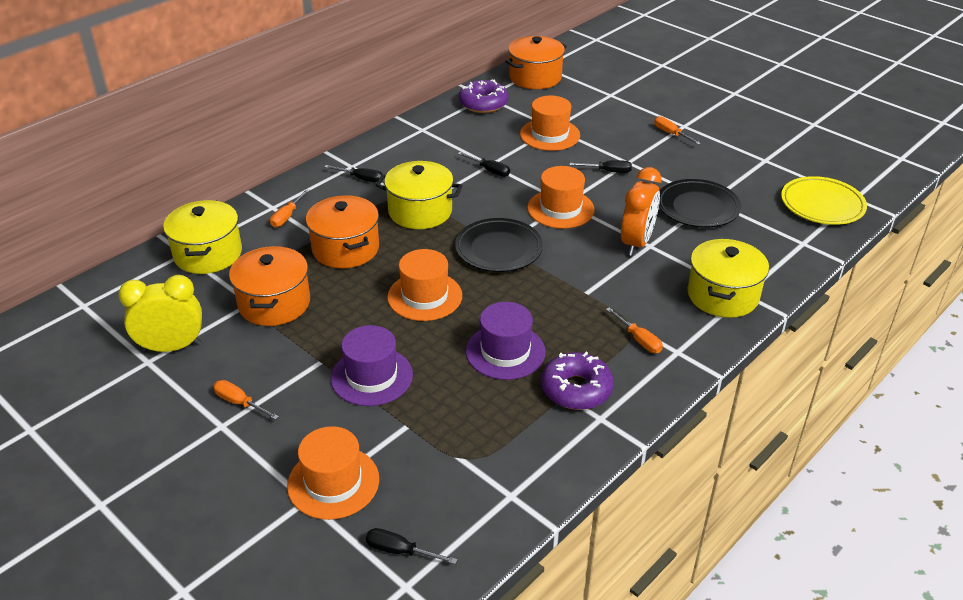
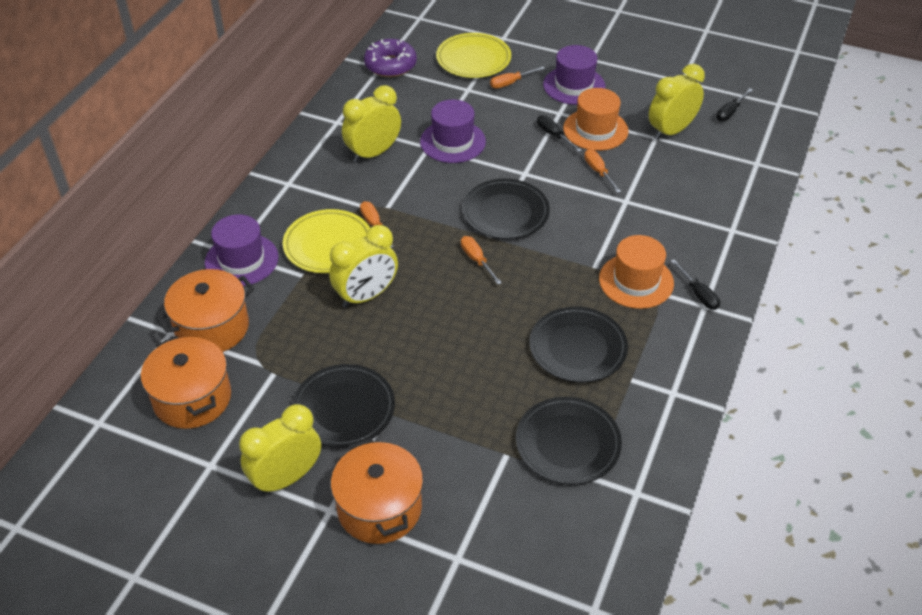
black plate: [455,218,543,272] [659,179,741,228] = 2 -> [292,364,395,448] [462,179,550,239] [516,397,622,485] [529,307,628,383] = 4
black screwdriver: [325,165,382,183] [366,528,457,564] [458,152,510,177] [570,160,632,173] = 4 -> [537,115,582,152] [671,260,720,310] [716,88,753,122] = 3
orange clock: [621,167,662,256] = 1 -> none = 0
orange hat: [287,426,379,520] [387,249,462,321] [520,96,580,151] [527,166,595,229] = 4 -> [563,88,629,151] [599,235,674,309] = 2
purple donut: [459,79,508,113] [541,352,614,410] = 2 -> [364,39,417,77] = 1
purple hat: [331,325,413,406] [466,302,546,380] = 2 -> [205,214,279,286] [420,99,486,163] [543,45,605,105] = 3
yellow clock: [118,275,202,352] = 1 -> [239,404,321,495] [329,225,398,308] [342,85,401,163] [649,64,705,140] = 4
yellow plate: [781,176,867,225] = 1 -> [283,209,370,273] [436,33,511,78] = 2
yellow pot: [163,200,242,274] [376,161,463,229] [687,239,769,318] = 3 -> none = 0

